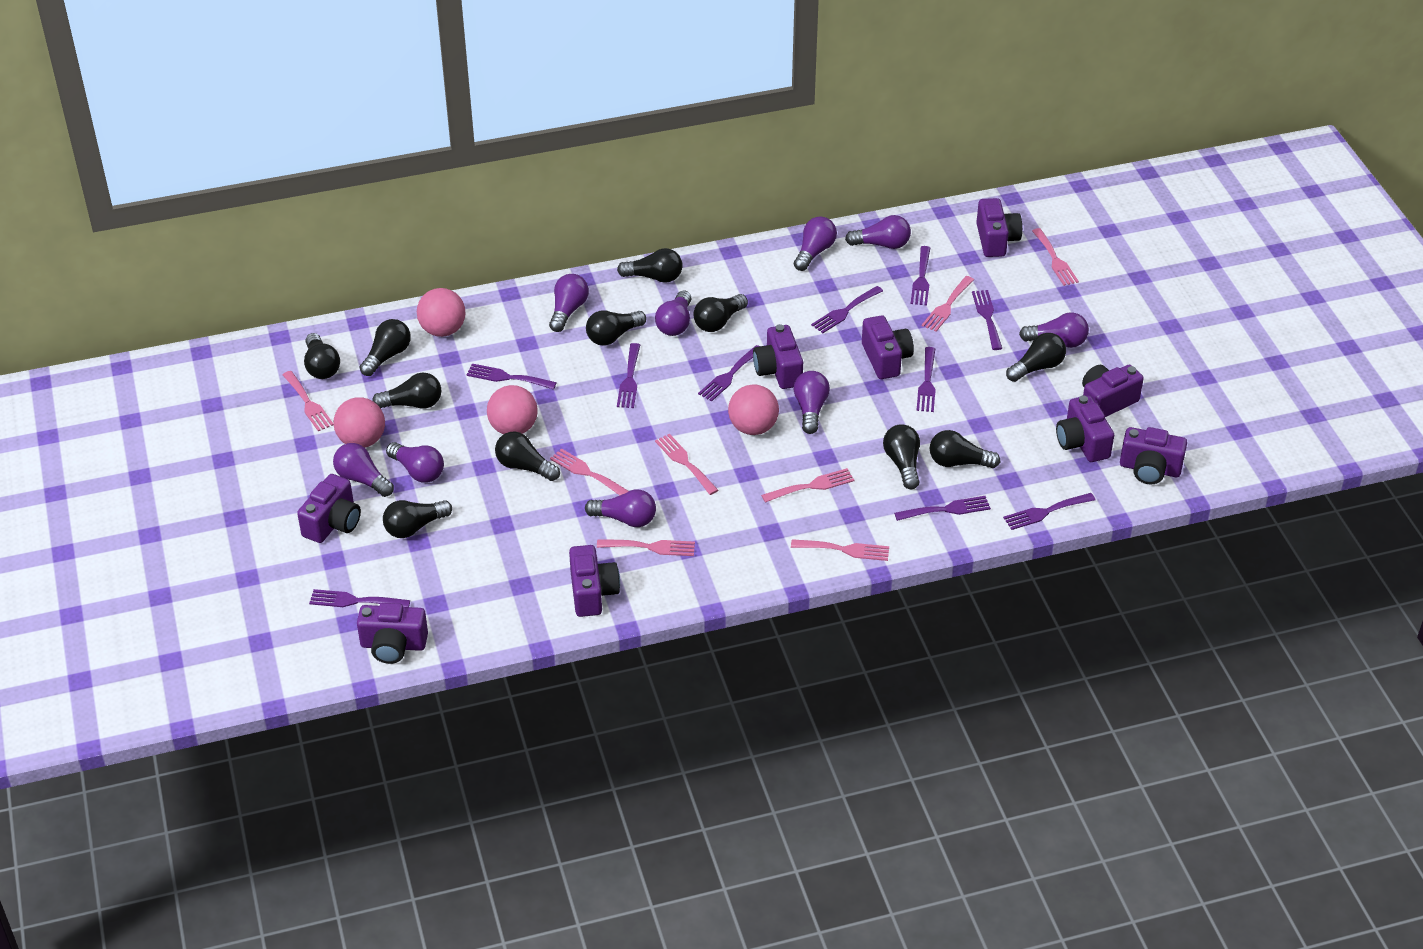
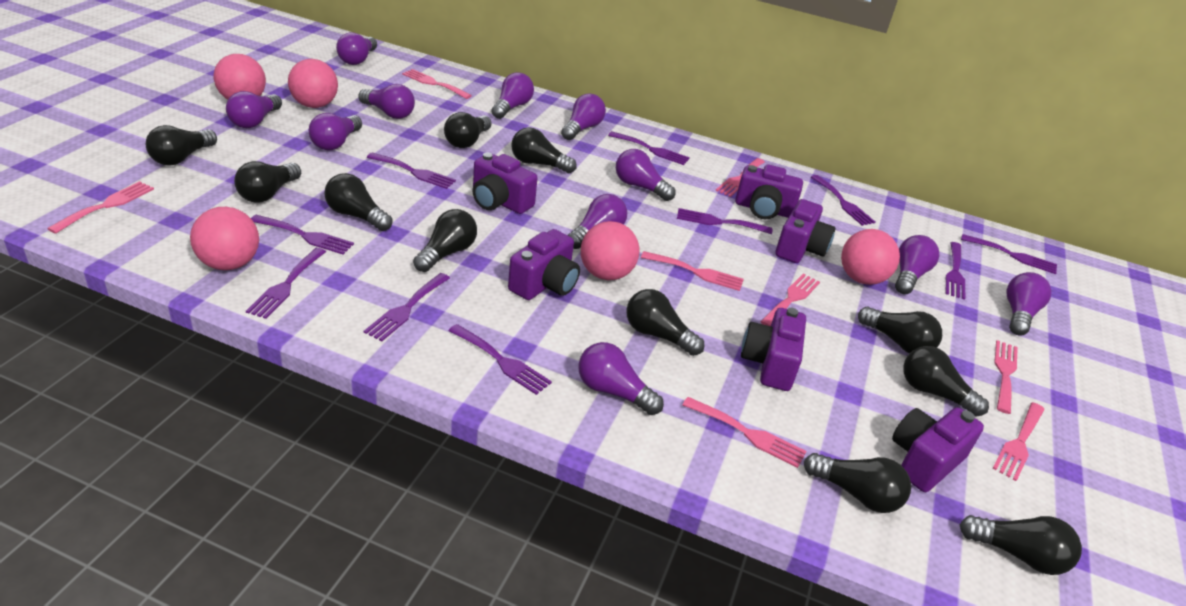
pink ball: [333,397,385,448] [417,288,466,337] [487,385,538,434] [728,384,779,435] = 4 -> [190,207,259,270] [214,54,266,99] [288,59,338,108] [581,221,640,280] [841,229,900,285] = 5
purple camera: [297,474,361,543] [357,603,428,664] [569,545,620,617] [753,324,803,389] [862,315,914,379] [976,198,1022,257] [1056,395,1114,462] [1082,365,1144,417] [1120,427,1187,485] = 9 -> [473,152,537,214] [508,229,580,300] [735,164,803,219] [741,308,806,391] [775,199,835,263] [892,407,984,492] = 6
purple light bulb: [333,443,394,497] [386,442,444,483] [549,274,589,332] [585,489,656,527] [655,291,692,336] [794,216,837,271] [794,371,830,434] [845,215,911,249] [1019,312,1089,348] = 9 -> [226,91,282,128] [309,113,362,151] [336,32,377,65] [358,84,415,119] [491,72,534,119] [561,94,606,140] [568,194,627,249] [578,342,664,415] [616,149,676,201] [895,235,939,294] [1006,272,1052,336] = 11

